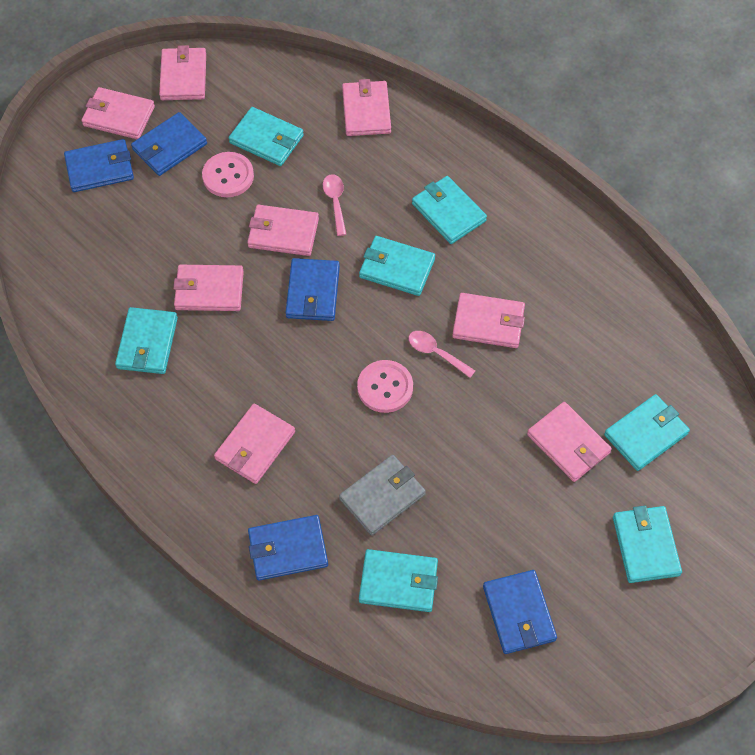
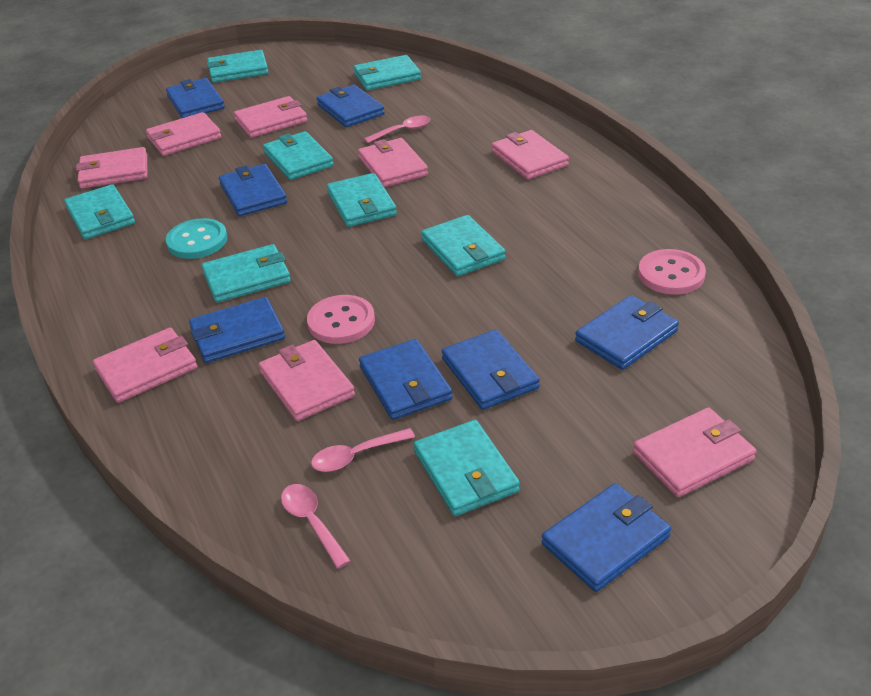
blue wallet: [64,139,134,192] [131,112,207,176] [248,515,328,581] [285,258,340,321] [483,570,557,654] = 5 -> [166,78,225,118] [189,297,285,363] [219,164,287,216] [316,85,385,127] [359,339,453,420] [442,330,540,410] [542,483,671,592] [575,295,679,370] = 8
grey wallet: [339,455,426,536] = 1 -> none = 0
pink spoon: [323,174,347,236] [409,331,475,378] = 2 -> [281,484,351,569] [311,428,415,472] [364,115,430,143] = 3
turquoise button: none = 0 -> [166,218,227,259] = 1
turquoise wallet: [115,307,178,374] [229,107,304,166] [359,236,435,296] [359,549,438,612] [412,176,487,244] [604,394,690,471] [613,506,682,583] = 7 -> [64,184,135,239] [201,244,291,303] [207,50,268,83] [263,131,334,180] [327,173,397,227] [354,55,421,90] [414,420,520,516] [421,215,506,276] = 8

